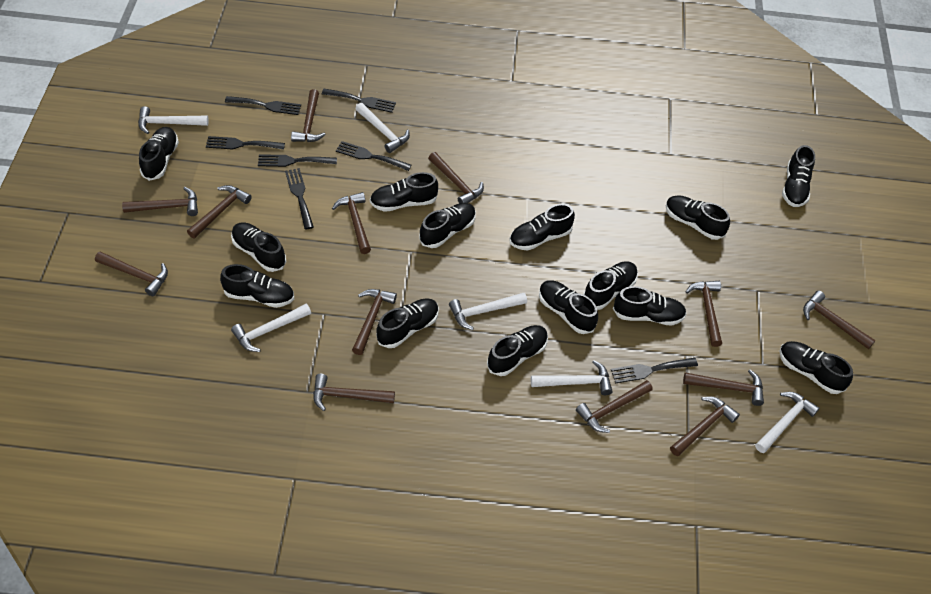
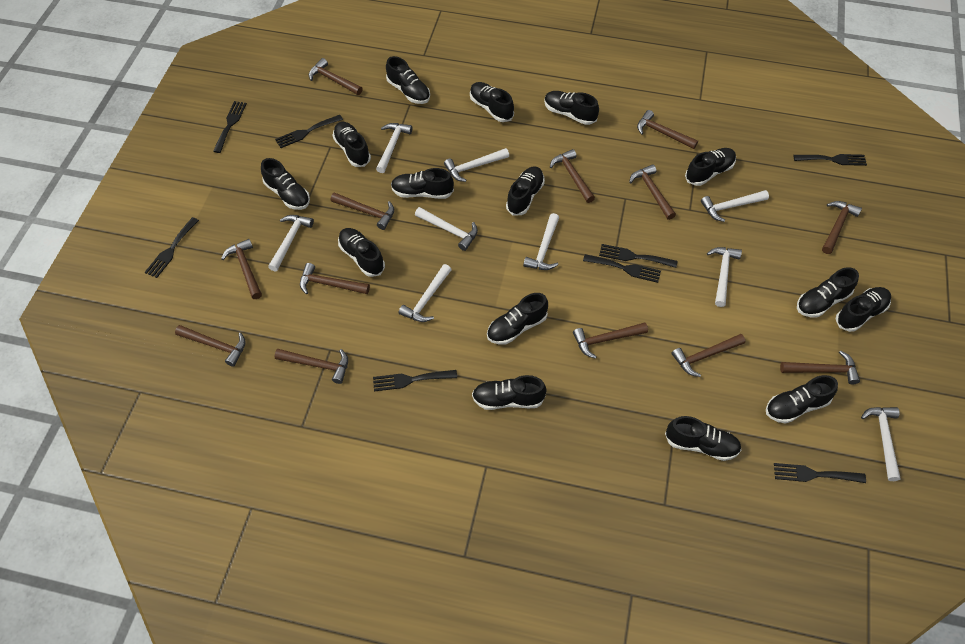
black fork: [206,136,285,150] [225,96,301,115] [258,154,337,167] [285,168,314,230] [322,89,396,113] [336,141,412,171] [611,358,698,383] = 7 -> [145,217,199,278] [213,101,247,153] [275,115,343,148] [373,370,457,391] [583,254,661,283] [599,244,677,268] [774,463,866,483] [793,154,867,166] = 8
black shoe: [139,127,179,181] [220,264,294,308] [231,222,286,272] [370,172,438,212] [376,298,439,348] [419,203,476,248] [487,325,548,376] [510,204,575,251] [539,280,598,334] [583,261,638,310] [613,286,687,326] [666,195,730,240] [779,341,853,394] [782,145,815,207] = 14 -> [261,158,310,210] [332,122,371,167] [338,228,385,277] [386,56,430,104] [391,168,454,199] [470,82,514,122] [472,375,547,410] [487,293,548,345] [506,166,545,216] [544,91,599,125] [665,416,741,461] [685,148,736,186] [766,375,838,423] [797,267,859,317] [836,287,891,332] = 15
white hammer: [138,106,209,134] [231,304,311,352] [355,103,410,153] [449,293,527,330] [531,360,613,395] [755,392,820,453] = 6 -> [268,215,314,272] [376,123,413,173] [399,264,452,322] [415,207,478,251] [444,148,509,182] [523,213,559,270] [701,190,769,222] [707,247,742,307] [861,407,901,481] = 9

